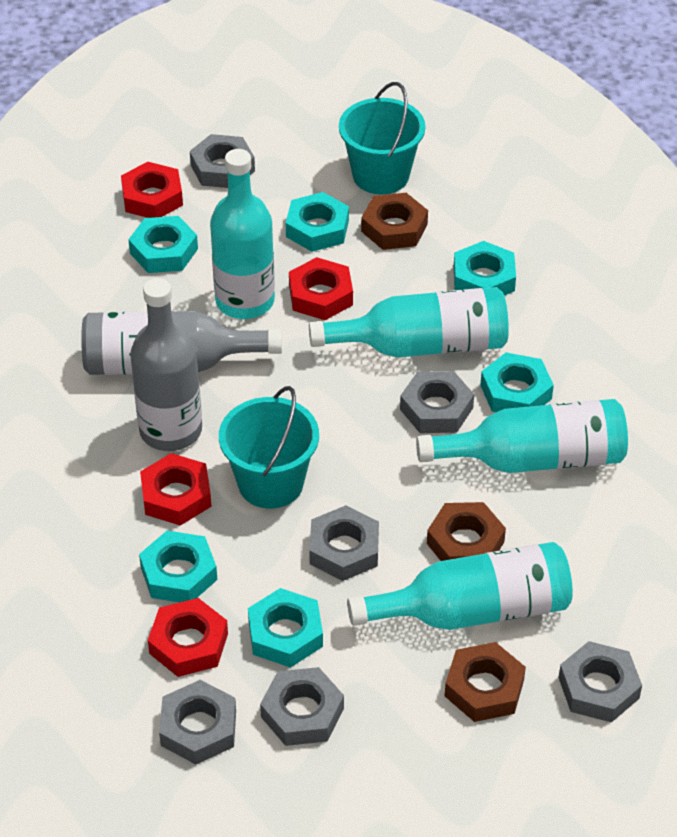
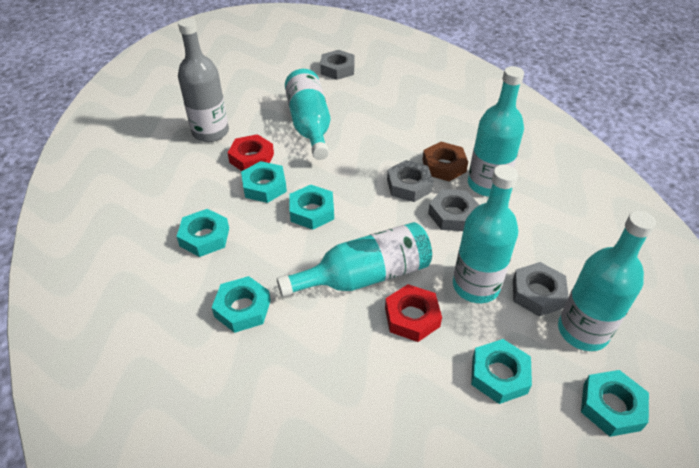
brown nut: [361,193,428,250] [427,502,506,561] [445,642,526,722] = 3 -> [422,142,468,181] = 1
grey bottle: [81,311,282,375] [130,278,202,451] = 2 -> [178,18,229,142] = 1
grey nut: [159,680,236,765] [190,134,255,188] [260,667,344,746] [309,505,379,581] [400,371,474,433] [559,641,642,722] = 6 -> [320,50,355,80] [387,160,434,202] [428,189,479,231] [513,262,568,317] = 4
red nut: [121,162,183,218] [140,453,211,526] [148,598,228,677] [289,257,353,320] = 4 -> [228,134,274,171] [385,284,442,342] = 2
turquoise bottle: [210,149,275,319] [309,287,509,358] [347,542,573,630] [416,399,628,473] = 4 -> [277,222,432,297] [285,69,330,160] [453,165,518,303] [468,66,524,196] [558,210,656,351] = 5
turquoise bucket: [219,386,319,509] [339,82,425,194] = 2 -> none = 0

